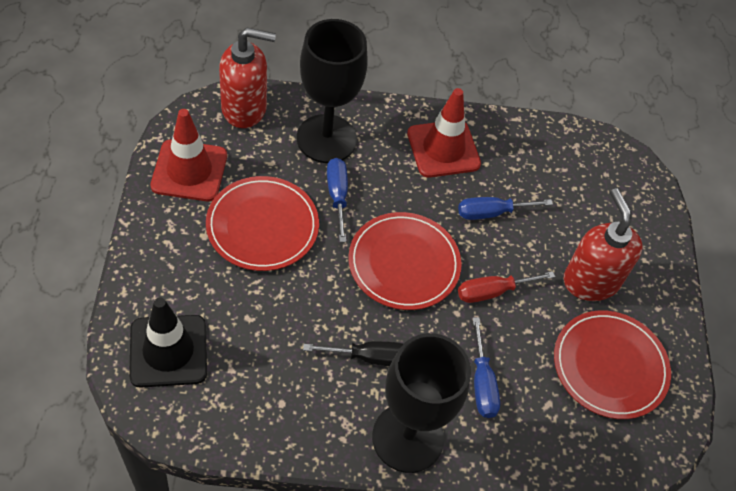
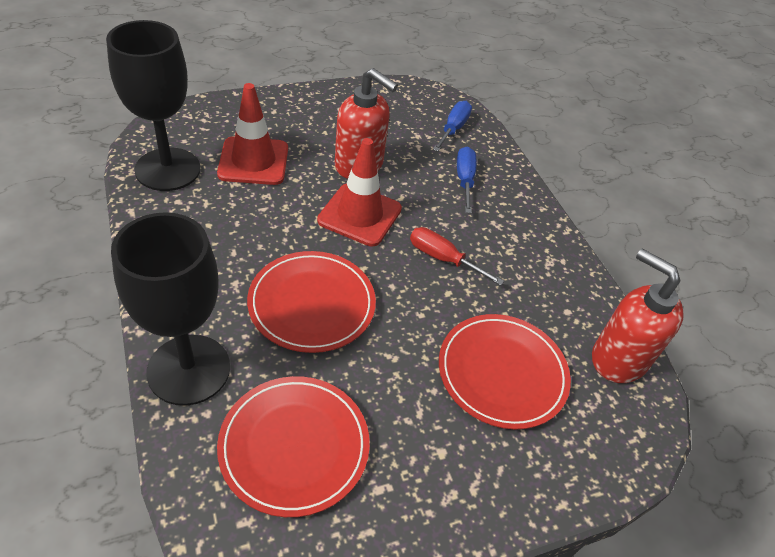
black screwdriver: [303,341,404,366] = 1 -> none = 0
black traffic cone: [129,297,207,388] = 1 -> none = 0
blue screwdriver: [327,158,348,242] [458,197,553,220] [472,317,500,418] = 3 -> [433,101,472,152] [457,147,477,213] = 2

